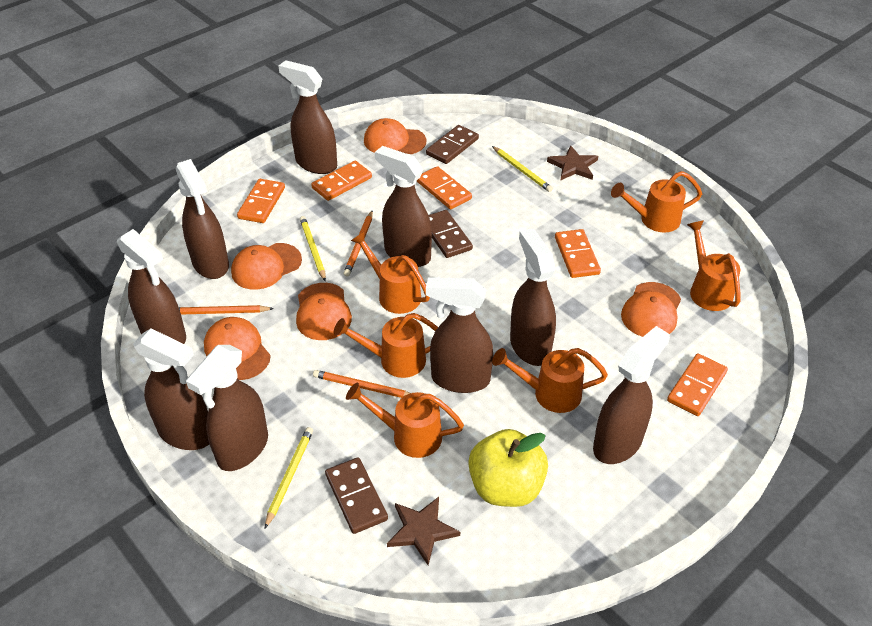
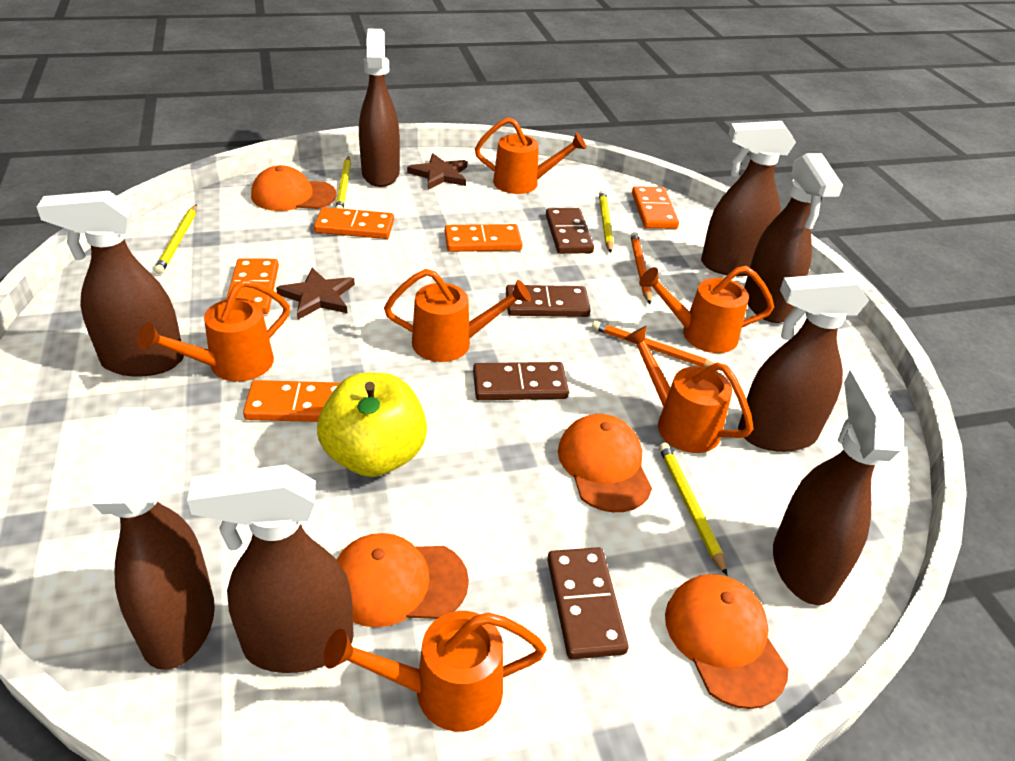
brown domino: [325,457,388,534] [426,125,479,164] [429,210,473,258] = 3 -> [473,362,569,400] [506,285,591,317] [546,208,594,254] [547,547,629,659] = 4
brown spray bottle: [117,229,186,344] [133,328,209,450] [175,159,229,279] [186,345,268,471] [278,60,337,174] [375,146,432,267] [426,278,493,393] [510,228,556,366] [593,326,670,464] = 9 -> [37,191,184,377] [92,407,215,670] [187,465,354,673] [359,28,400,187] [701,121,796,276] [738,272,869,452] [744,153,843,323] [773,370,904,605] = 8
orange cap: [204,317,271,380] [231,243,302,290] [296,283,352,340] [364,118,426,154] [621,282,681,337] = 5 -> [251,165,337,211] [337,533,469,627] [558,414,652,512] [665,574,788,709] = 4
orange pencil: [179,305,274,315] [313,370,410,398] [344,210,373,276] = 3 -> [592,321,715,368] [630,232,652,304] = 2
yellow pencil: [265,427,313,528] [300,216,326,281] [492,146,553,192] = 3 -> [154,204,197,274] [335,156,351,209] [599,191,614,253] [659,443,727,576] = 4

